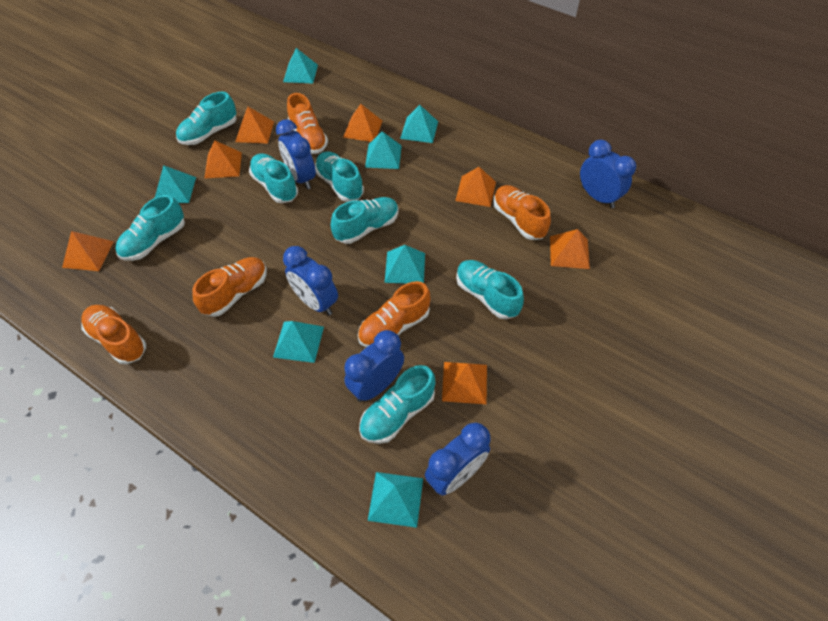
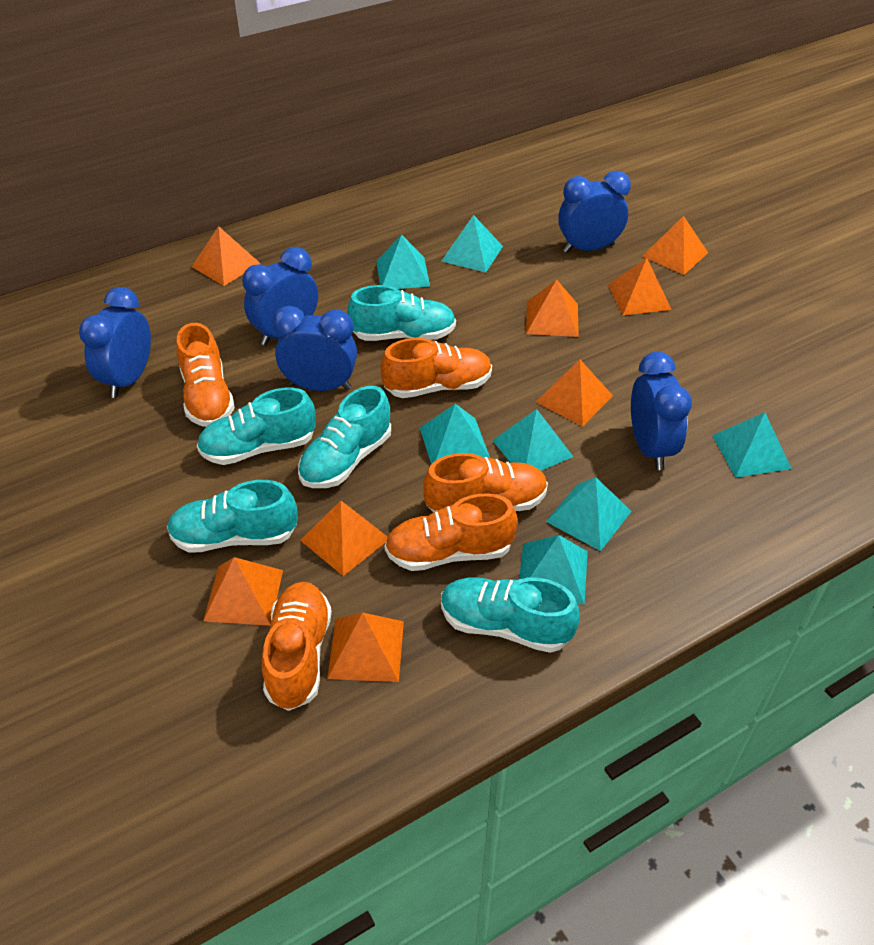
orange pyramid: [62,231,114,271] [204,140,242,179] [235,107,274,144] [343,104,383,142] [442,362,487,404] [455,167,496,207] [550,229,590,269] = 7 -> [192,226,261,286] [203,557,283,626] [300,501,388,576] [327,613,404,682] [526,279,579,337] [536,360,613,427] [608,258,672,315] [642,216,708,275] = 8
turquoise shoe: [116,195,185,261] [176,92,237,145] [249,154,298,203] [315,152,364,202] [331,197,399,244] [359,365,435,444] [456,260,524,319] = 7 -> [167,480,298,553] [197,388,316,465] [298,386,391,488] [347,285,456,341] [441,577,580,653] = 5

